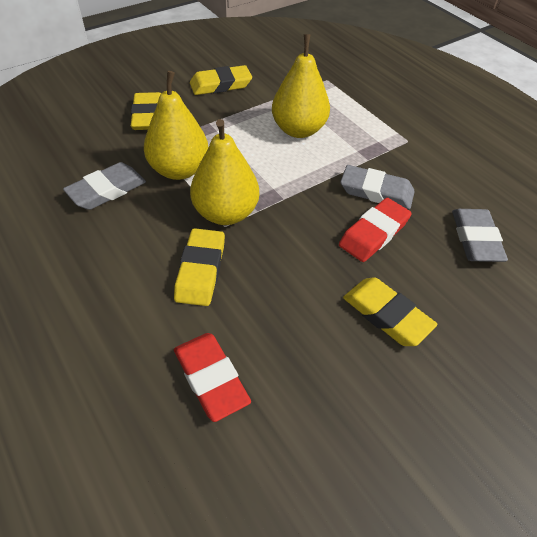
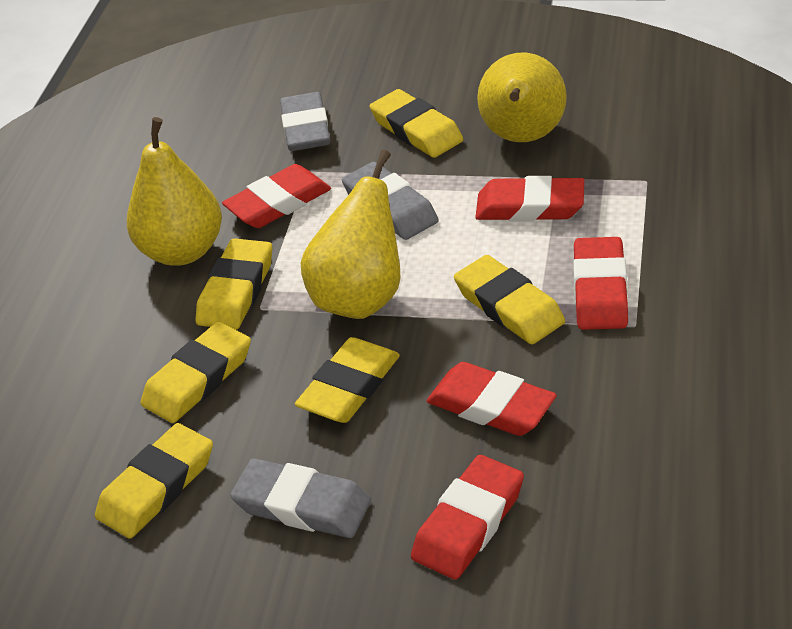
red eraser: [174,333,251,422] [339,198,412,262] = 2 -> [222,164,331,228] [411,455,524,580] [427,362,557,436] [475,176,584,221] [573,237,628,330] = 5
yellow eraser: [131,92,161,130] [174,228,225,306] [190,65,252,95] [343,277,437,346] = 4 -> [95,423,213,539] [141,322,251,423] [195,238,272,330] [295,337,400,423] [370,89,463,158] [454,255,565,344] = 6

